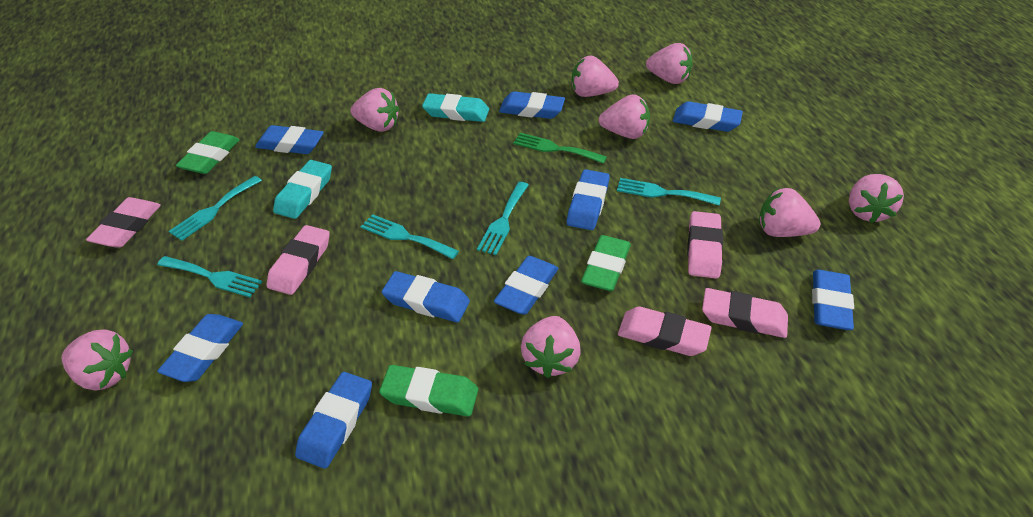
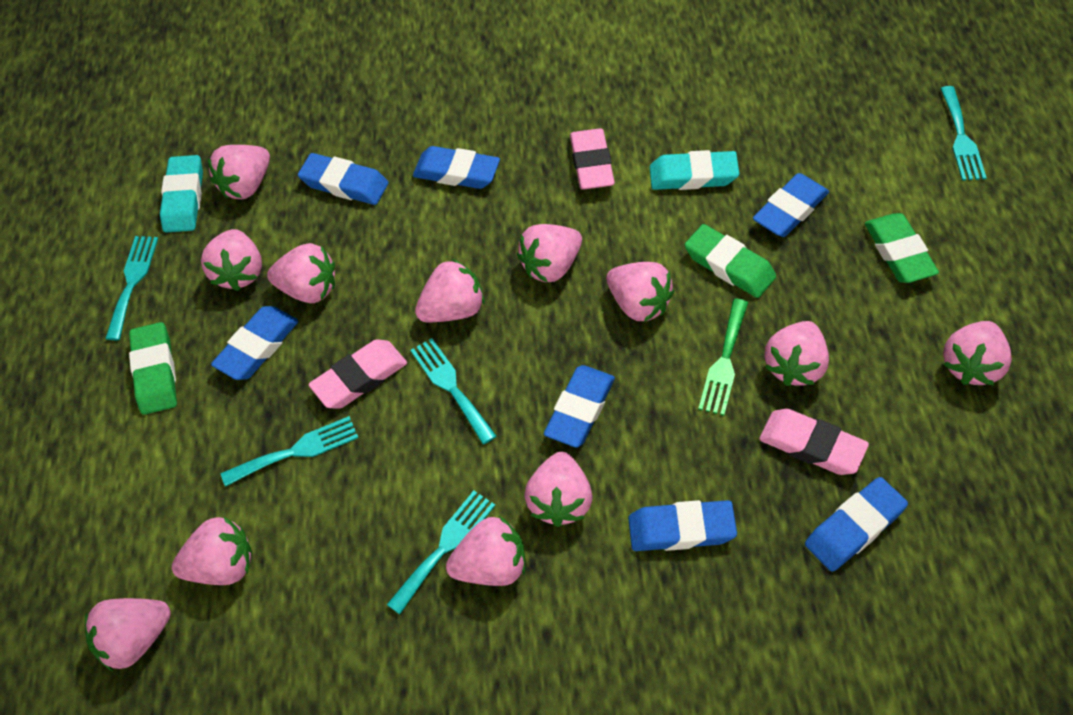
blue eraser: [157,314,243,382] [255,125,324,154] [295,372,372,469] [382,271,470,322] [494,256,559,315] [499,91,565,119] [567,169,610,230] [673,101,743,132] [812,270,854,330] = 9 -> [211,306,299,380] [298,153,389,205] [413,146,500,189] [544,365,615,448] [628,500,737,551] [753,173,829,237] [805,477,908,572] = 7
pink eraser: [86,197,161,248] [267,225,330,295] [618,306,712,356] [687,211,723,279] [702,288,788,338] = 5 -> [309,339,407,409] [570,128,615,190] [759,409,869,475] = 3
pink strawberry: [62,330,133,391] [350,88,399,132] [521,316,581,378] [572,55,619,97] [599,94,650,139] [646,43,693,84] [759,188,820,237] [849,174,904,223] = 8 -> [85,598,171,671] [172,516,252,585] [201,229,262,291] [208,145,270,199] [267,243,335,303] [415,259,484,322] [446,516,525,586] [517,224,582,283] [524,452,593,527] [606,262,674,322] [765,321,829,386] [943,321,1012,385] = 12

